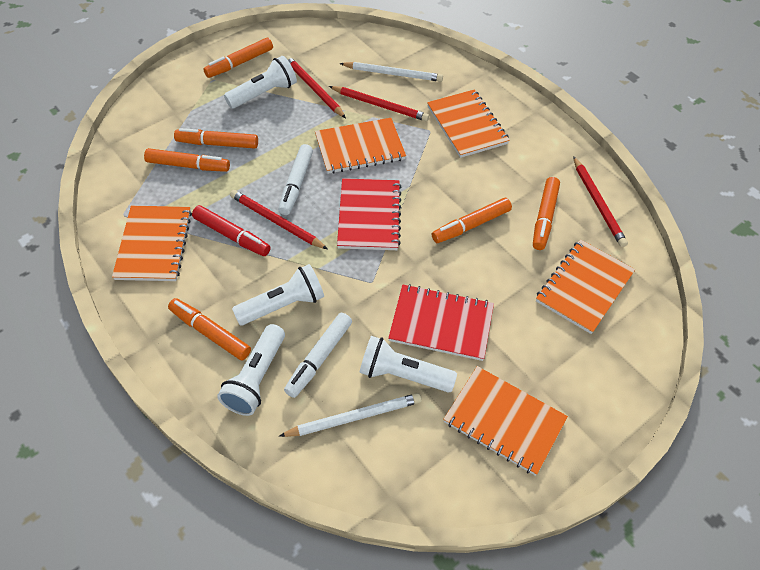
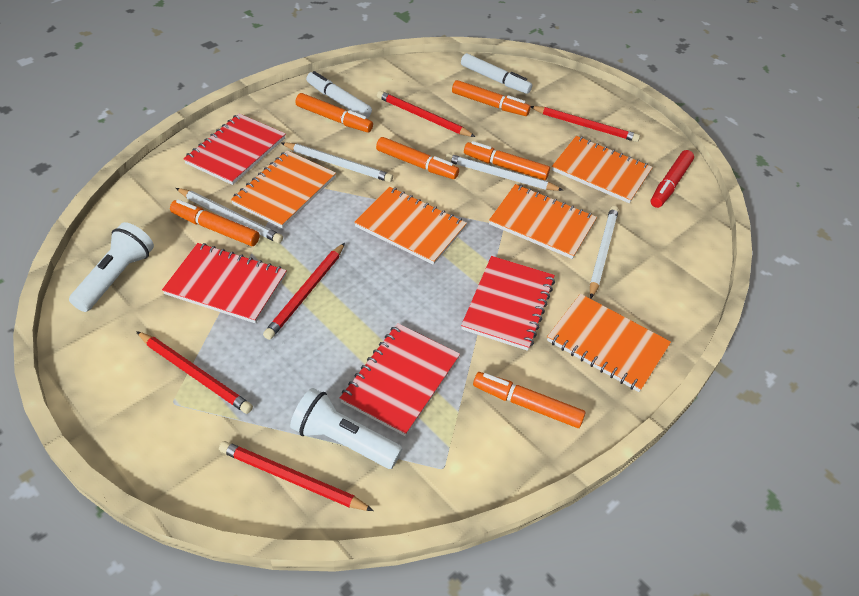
red notebook: [337,178,401,250] [388,284,494,361] = 2 -> [162,243,287,323] [183,114,286,185] [340,323,460,436] [461,256,555,351] = 4
red pencil: [230,190,328,249] [285,56,346,118] [329,86,429,121] [573,156,628,247] = 4 -> [136,331,253,414] [219,441,374,511] [263,243,345,340] [377,91,475,137] [531,106,640,142] = 5
white flashlight: [217,324,285,416] [224,56,297,109] [232,264,324,325] [359,336,457,393] = 4 -> [69,222,154,312] [290,388,402,469] = 2
white pencil: [279,393,422,437] [340,62,443,82] = 2 -> [176,188,283,243] [281,142,393,182] [445,153,564,191] [590,206,619,298] = 4

